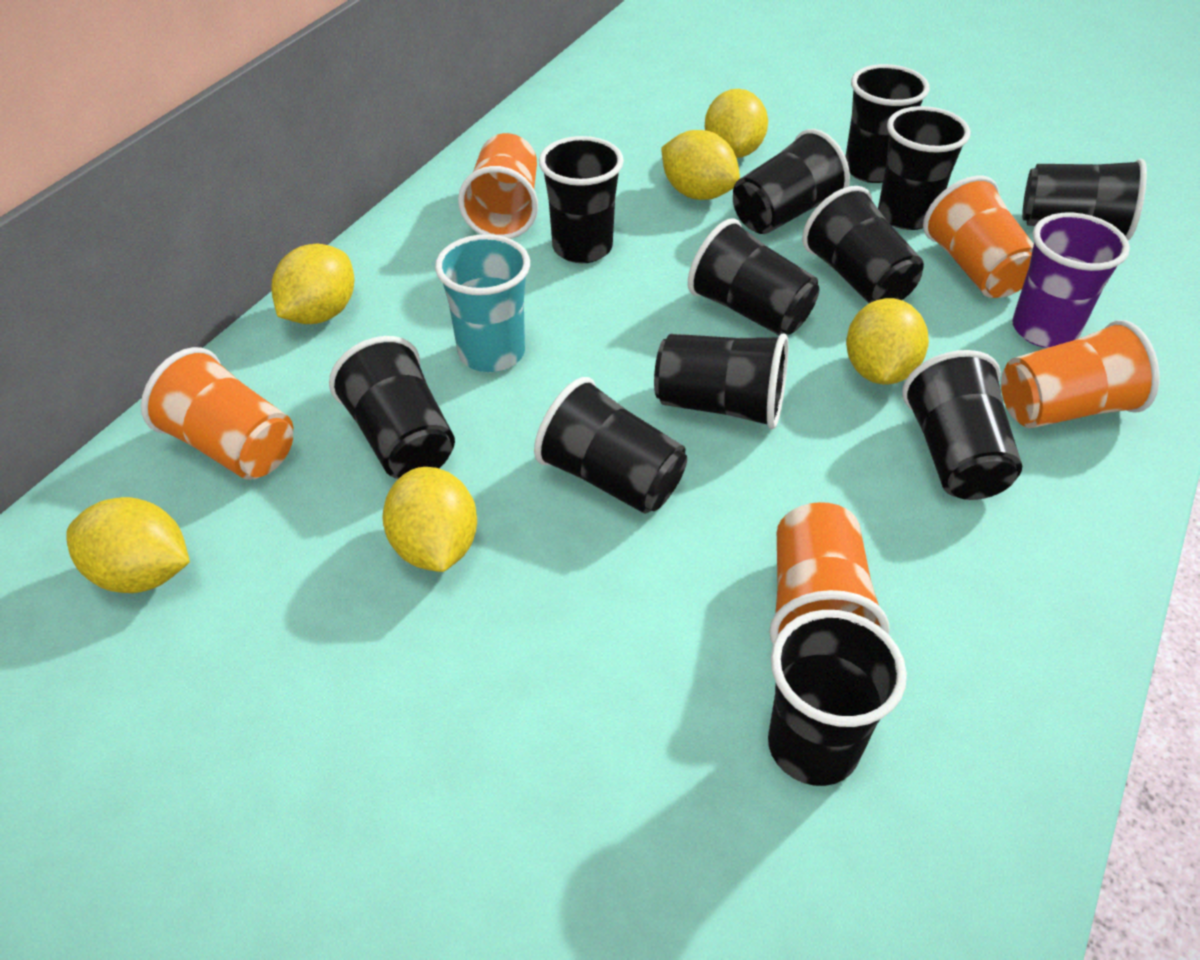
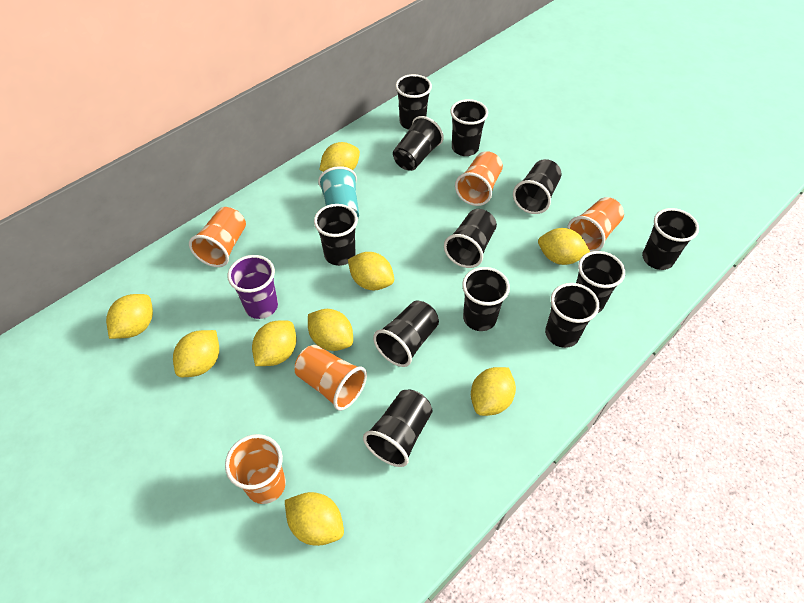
yellow lemon: [66,497,190,593] [271,244,354,324] [382,467,477,572] [661,130,740,200] [705,89,768,158] [846,298,929,385] = 6 -> [106,294,153,339] [173,330,219,377] [252,320,296,366] [285,492,344,546] [308,309,353,351] [320,142,360,172] [348,252,394,290] [471,367,516,416] [538,228,590,265] = 9

